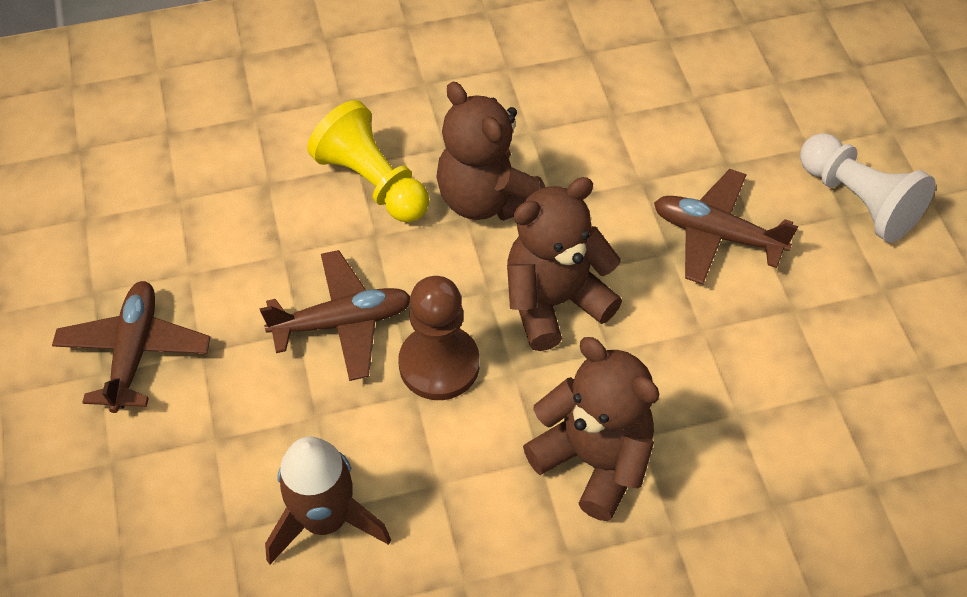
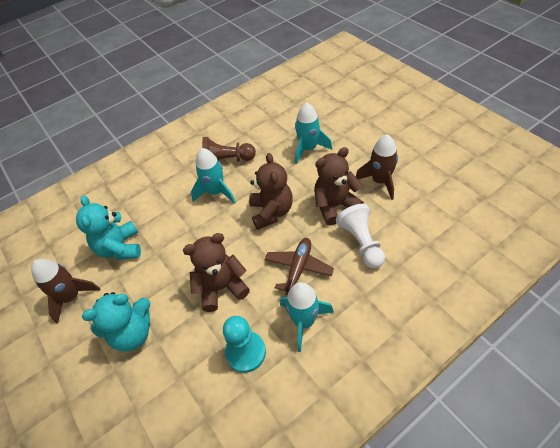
brown plane: [52,281,211,413] [260,250,410,381] [654,169,798,284] = 3 -> [265,238,334,295] = 1
brown rocket: [265,436,391,564] = 1 -> [31,259,100,324] [356,135,398,200] = 2
turquoise pawn: none = 0 -> [223,316,266,373] = 1
turquoise rocket: none = 0 -> [191,148,235,203] [280,282,334,352] [295,102,332,164] = 3
turquoise teddy bear: none = 0 -> [76,195,141,260] [82,292,150,352] = 2
yellow pawn: [307,100,429,222] = 1 -> none = 0

